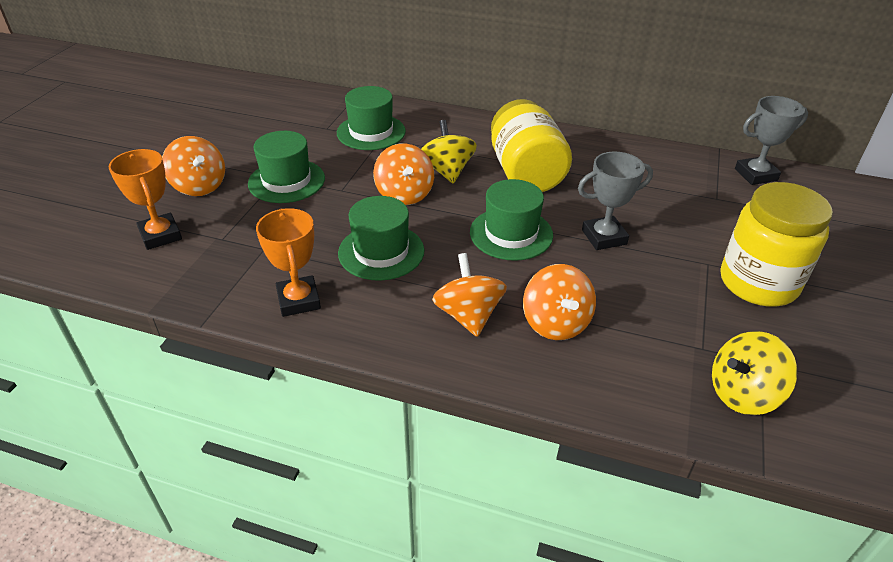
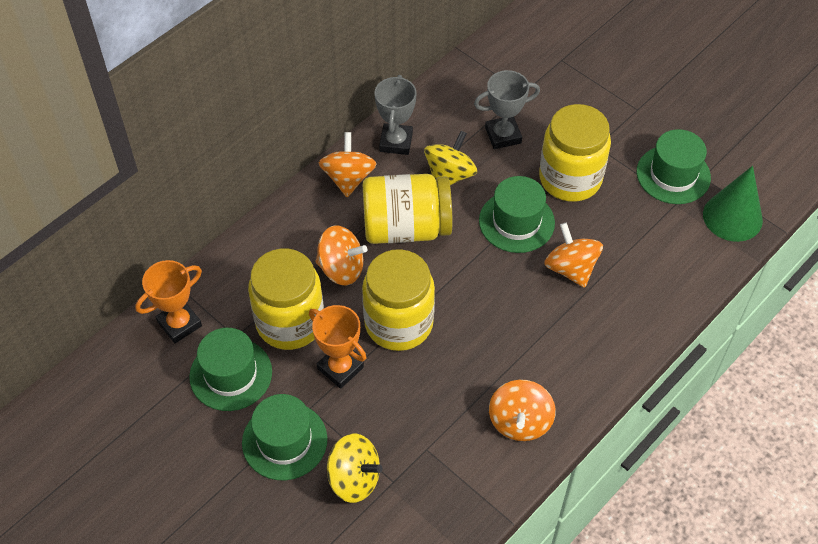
green cone: none = 0 -> [703,166,763,242] = 1
yellow jar: [491,99,572,192] [721,182,833,306] = 2 -> [248,249,324,350] [362,249,435,351] [363,174,452,244] [539,104,611,202] = 4

